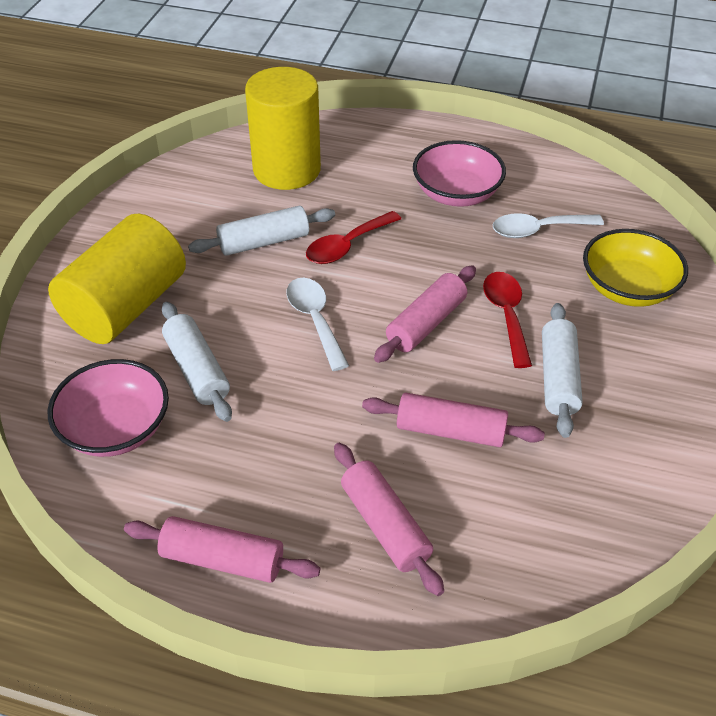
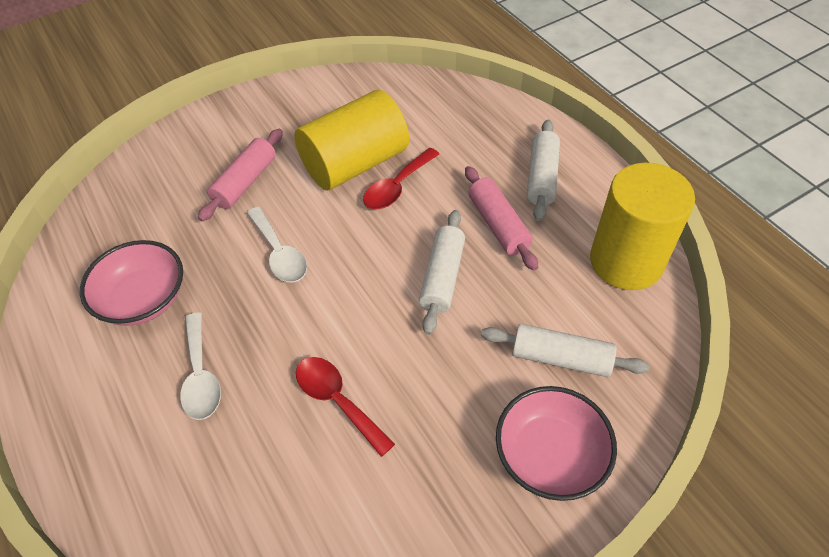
pink rolling pin: [124,516,320,583] [334,443,444,596] [362,393,545,447] [374,265,476,363] = 4 -> [198,129,283,221] [465,166,538,271] = 2
yellow bowl: [583,229,688,307] = 1 -> none = 0

